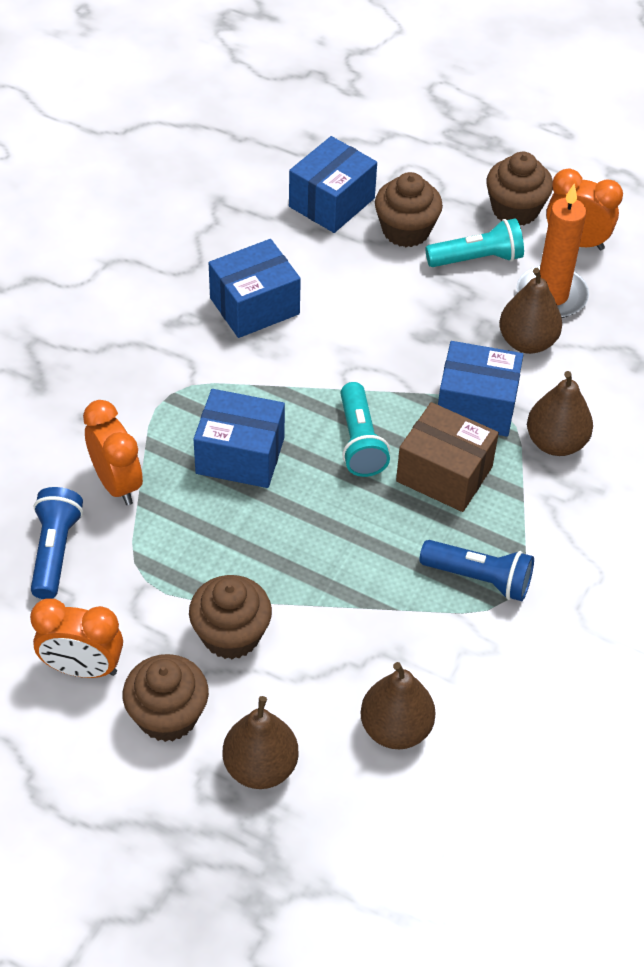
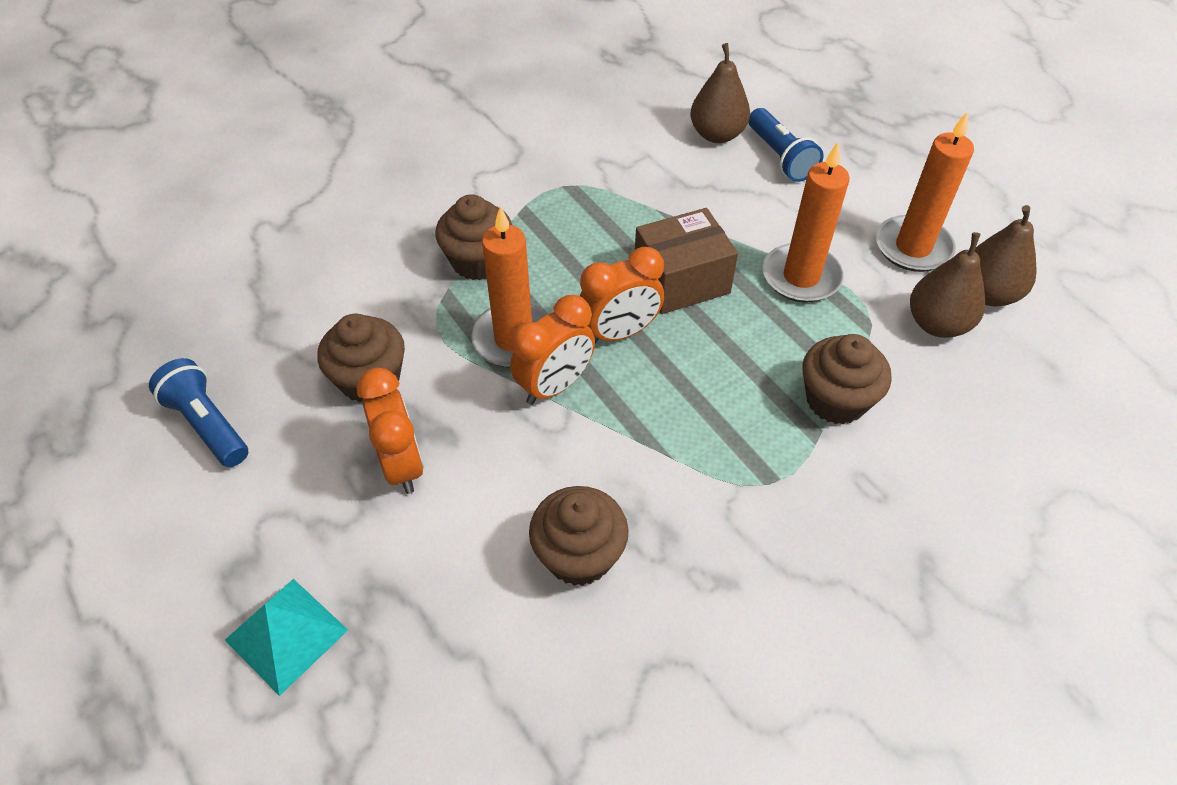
blue box: [193,389,285,488] [209,239,301,338] [289,136,377,233] [438,341,523,437] = 4 -> none = 0
brown pear: [223,696,299,789] [361,662,436,749] [499,268,562,354] [527,371,593,456] = 4 -> [690,43,750,143] [910,232,985,338] [974,205,1037,306] = 3
orange candle: [517,184,589,318] = 1 -> [471,206,548,367] [763,142,850,303] [876,111,974,272] = 3
turquoise flashlight: [340,382,390,477] [425,218,524,267] = 2 -> none = 0
turquoise pyramid: none = 0 -> [225,579,348,696] = 1

